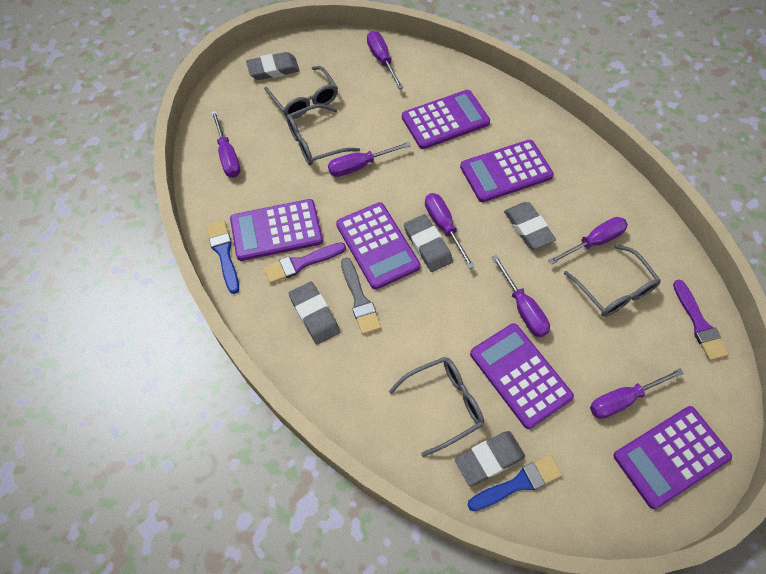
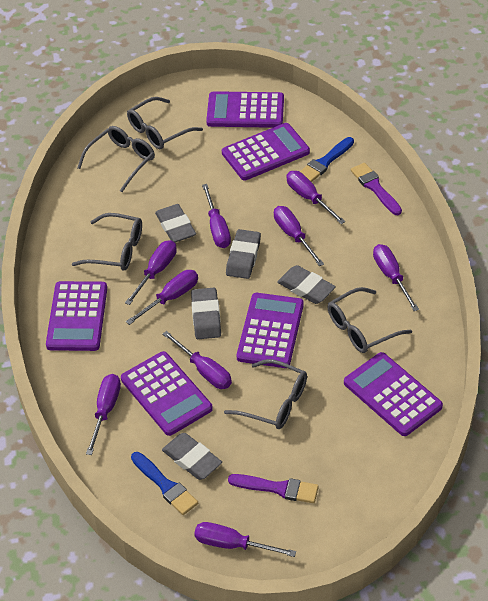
grey brush: [341,258,381,335] = 1 -> none = 0
grey glasses: [264,66,338,119] [286,104,360,165] [389,357,484,457] [564,245,661,317] = 4 -> [72,213,142,271] [77,126,155,192] [127,97,203,149] [224,359,307,429] [327,287,412,353] = 5
purple screwdriver: [211,110,241,178] [328,142,411,177] [367,31,403,89] [425,193,475,269] [492,255,550,337] [548,217,628,265] [590,368,684,419] = 7 -> [86,374,121,455] [125,240,177,305] [126,270,198,325] [163,331,232,389] [194,522,296,557] [202,184,231,248] [274,206,324,266] [287,171,345,224] [373,244,419,311] = 9

